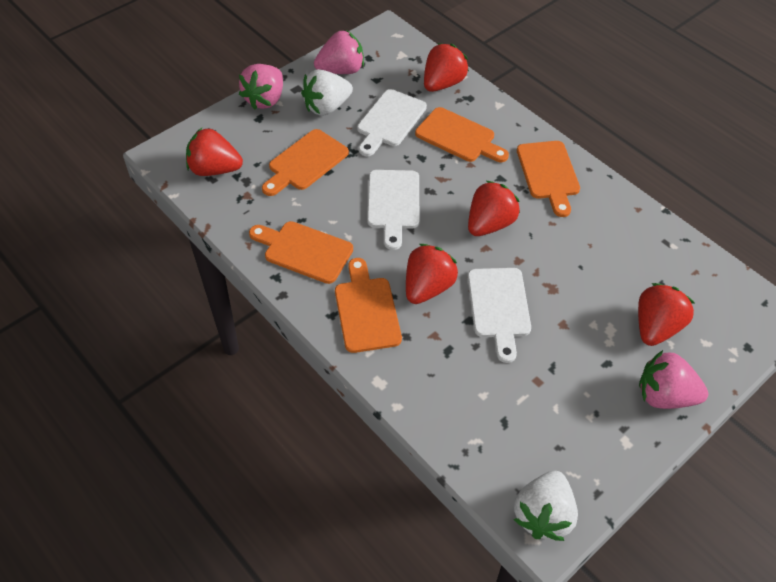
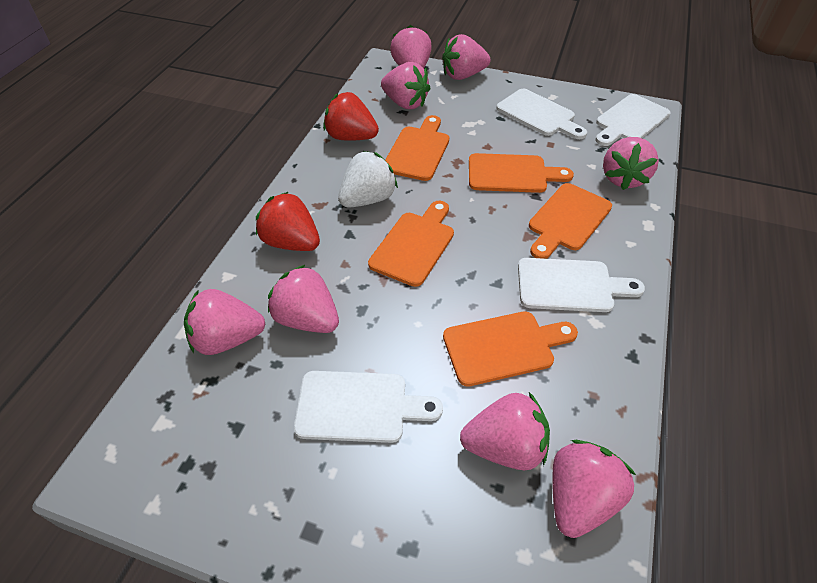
pink strawberry: [239,64,283,109] [314,30,364,74] [639,350,708,409] = 3 -> [184,289,265,355] [268,265,339,333] [381,62,431,109] [390,25,432,68] [442,34,491,80] [460,392,550,470] [552,440,636,538] [603,137,659,190] = 8
red strawberry: [186,128,243,176] [406,244,458,304] [424,43,469,92] [468,180,520,236] [638,283,695,346] = 5 -> [256,192,320,251] [323,92,379,141] = 2
white cutting board: [357,89,427,156] [367,170,419,250] [468,268,531,363] = 3 -> [294,371,443,443] [496,89,587,139] [518,258,645,312] [596,94,671,146] = 4
white strawberry: [301,69,353,116] [514,471,578,541] = 2 -> [338,151,398,208] = 1

